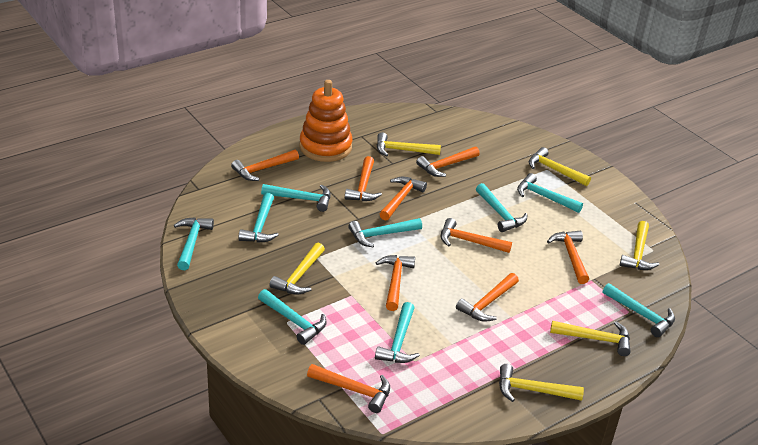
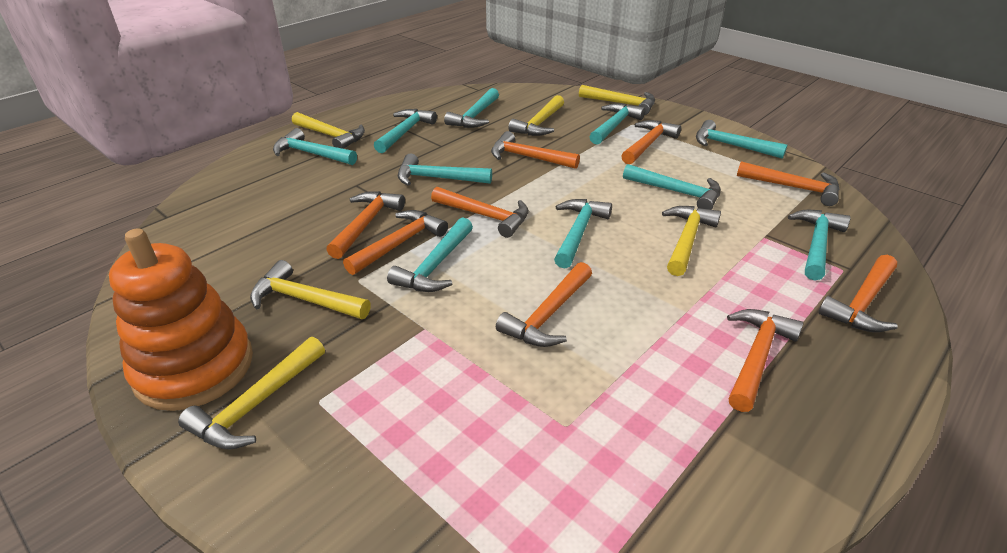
turquoise hammer: [174,217,214,270] [238,193,278,243] [258,289,326,345] [261,184,330,212] [348,218,422,247] [375,302,420,363] [476,183,527,232] [517,173,583,213] [603,283,675,337] = 9 -> [273,128,357,165] [374,109,437,153] [387,217,473,292] [398,154,492,186] [444,88,499,128] [554,199,612,268] [589,103,645,145] [623,164,721,210] [696,120,787,159] [788,210,851,281] = 10

